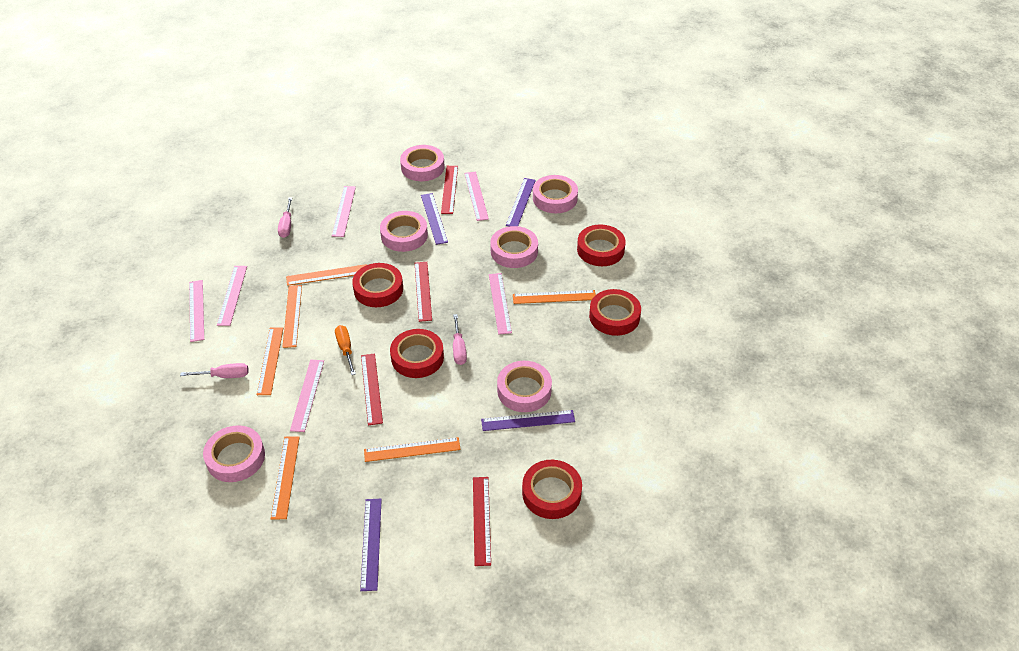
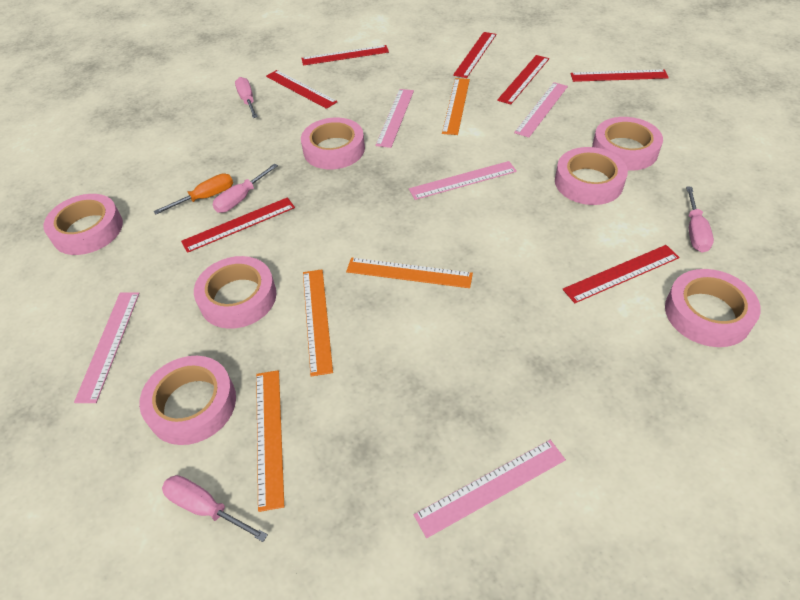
orange ruler: [257,327,283,395] [271,436,300,520] [282,285,302,348] [286,264,368,286] [364,437,461,462] [513,290,596,304] = 6 -> [256,370,284,512] [303,269,333,377] [346,257,473,288] [442,78,470,135] = 4
pink ruler: [189,280,204,342] [217,266,247,326] [290,360,324,432] [332,186,356,237] [464,172,489,221] [489,273,512,335] = 6 -> [74,292,140,403] [376,89,414,148] [409,161,517,200] [414,440,566,538] [514,82,568,137] = 5
pink screwdriver: [180,363,249,378] [278,197,292,238] [453,314,467,365] = 3 -> [162,475,268,542] [213,164,278,213] [235,77,258,118] [686,186,714,253] = 4
pink tape: [203,425,265,482] [380,211,428,252] [400,145,445,181] [490,226,538,268] [497,361,552,412] [533,175,578,213] = 6 -> [43,194,123,255] [139,356,236,445] [194,256,276,329] [301,118,365,169] [555,147,628,205] [592,117,663,171] [665,269,761,347] = 7
purple ruler: [360,499,382,591] [421,193,448,245] [481,410,575,431] [506,178,536,226] = 4 -> none = 0
red ruler: [361,353,383,426] [415,262,432,322] [441,166,458,214] [473,477,491,566] = 4 -> [181,197,295,253] [266,70,338,109] [301,45,389,66] [453,32,496,78] [497,55,549,104] [562,245,680,303] [570,69,669,82] = 7
red tape: [352,263,403,307] [390,329,444,378] [522,460,582,519] [577,224,626,266] [589,289,641,336] = 5 -> none = 0

